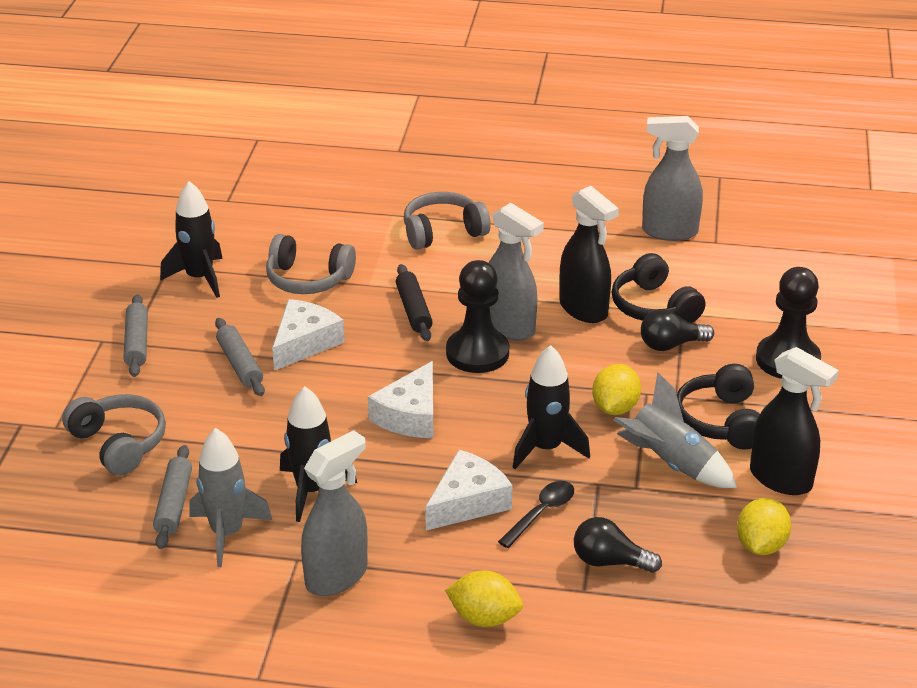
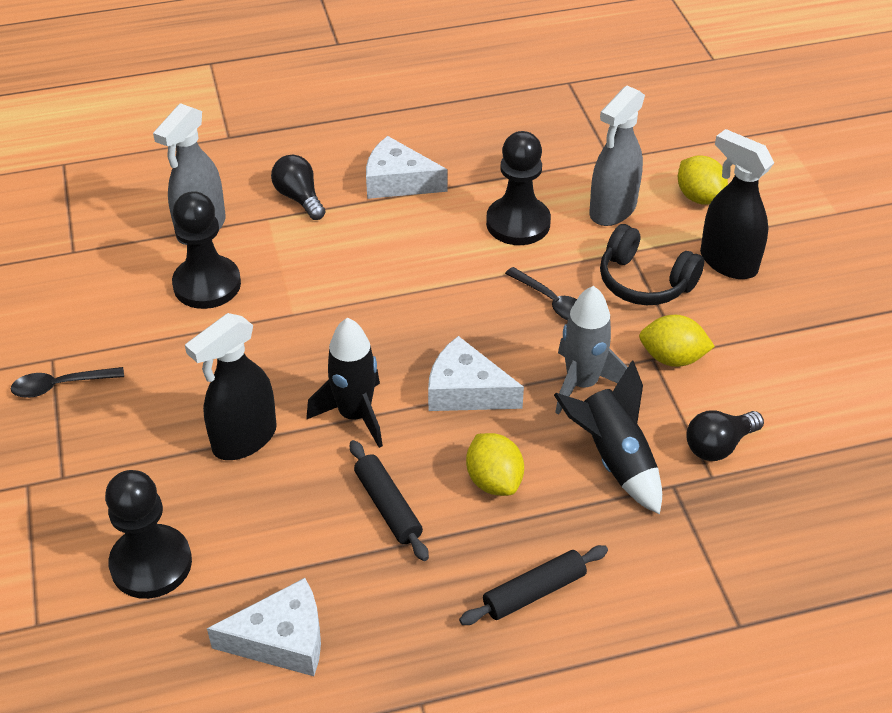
black headphones: [612,253,706,323] [677,364,760,450] = 2 -> [600,224,704,305] = 1
black pawn: [446,260,509,373] [756,267,821,379] = 2 -> [105,470,192,599] [172,191,241,309] [486,131,551,245] = 3
black rocket: [160,181,223,298] [280,386,357,522] [512,345,590,469] = 3 -> [307,318,383,448] [554,360,662,514] = 2
black rolling pin: [396,264,433,341] = 1 -> [350,440,429,561] [459,545,608,625] = 2
black spoon: [498,481,574,548] = 1 -> [11,367,124,398] [505,267,577,320] = 2
grey headphones: [62,394,166,476] [266,234,356,294] [404,192,491,250] = 3 -> none = 0
grey rocket: [189,428,272,567] [614,372,737,488] = 2 -> [555,286,628,415] = 1
grey rolling pin: [124,294,148,377] [153,445,192,549] [215,318,265,396] = 3 -> none = 0
grey spray bottle: [301,430,367,596] [489,203,544,341] [642,116,703,241] = 3 -> [153,103,226,245] [590,86,645,226] = 2

